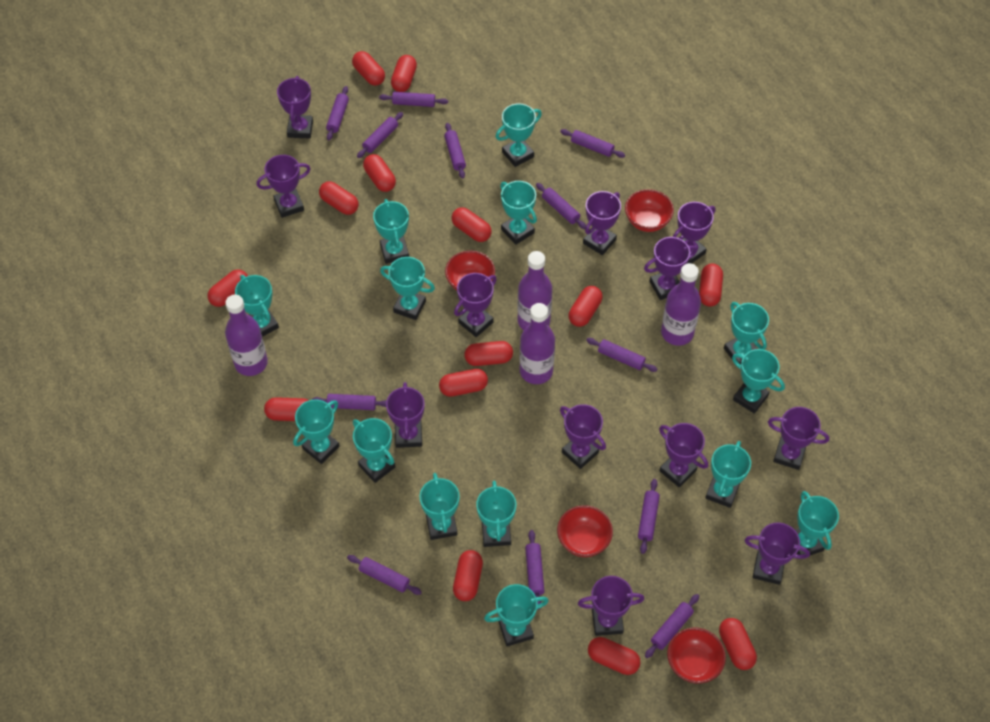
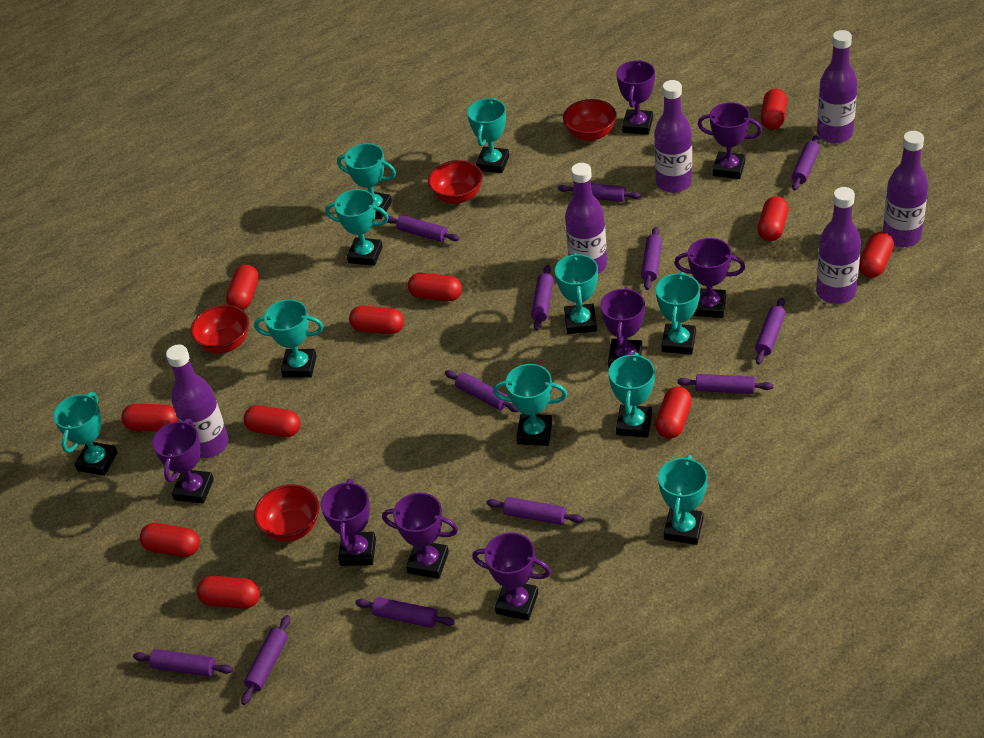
purple bottle: [225,294,268,376] [517,251,552,330] [520,303,555,384] [661,263,701,346] = 4 -> [166,344,229,458] [565,163,607,274] [654,80,692,193] [816,187,861,304] [817,30,857,143] [883,131,928,247] = 6
purple trophy: [256,155,311,218] [277,76,313,138] [386,382,425,448] [454,273,497,337] [560,404,606,469] [578,576,644,636] [583,191,621,255] [644,237,697,300] [659,423,708,488] [673,202,716,264] [744,522,810,585] [768,407,829,470] = 12 -> [152,419,214,503] [321,479,376,566] [382,493,458,579] [472,532,551,620] [600,287,645,367] [616,60,655,135] [674,238,745,318] [698,102,762,179] = 8
red capsule: [207,269,248,307] [264,397,309,421] [319,181,359,215] [352,51,385,86] [363,154,396,192] [391,55,417,92] [439,369,488,397] [452,207,492,242] [453,550,483,601] [464,341,513,366] [569,286,603,327] [588,637,640,675] [699,264,723,307] [719,618,757,670] = 14 -> [121,404,178,432] [140,523,200,557] [197,576,260,609] [226,265,259,310] [244,405,301,437] [349,306,404,334] [408,273,462,301] [655,387,692,439] [757,196,789,241] [761,88,787,130] [859,232,894,278] = 11
turquoise trophy: [235,275,279,337] [293,399,340,464] [353,418,395,483] [373,199,409,264] [380,257,435,320] [420,473,459,540] [476,480,516,547] [484,584,549,646] [496,103,542,167] [500,181,537,245] [705,441,751,508] [724,302,769,365] [732,349,785,414] [795,491,839,555] = 14 -> [53,392,118,476] [254,299,323,378] [325,189,389,266] [337,143,396,219] [467,98,509,173] [493,364,567,446] [555,253,598,334] [608,352,655,438] [656,272,700,354] [658,455,708,545] = 10

